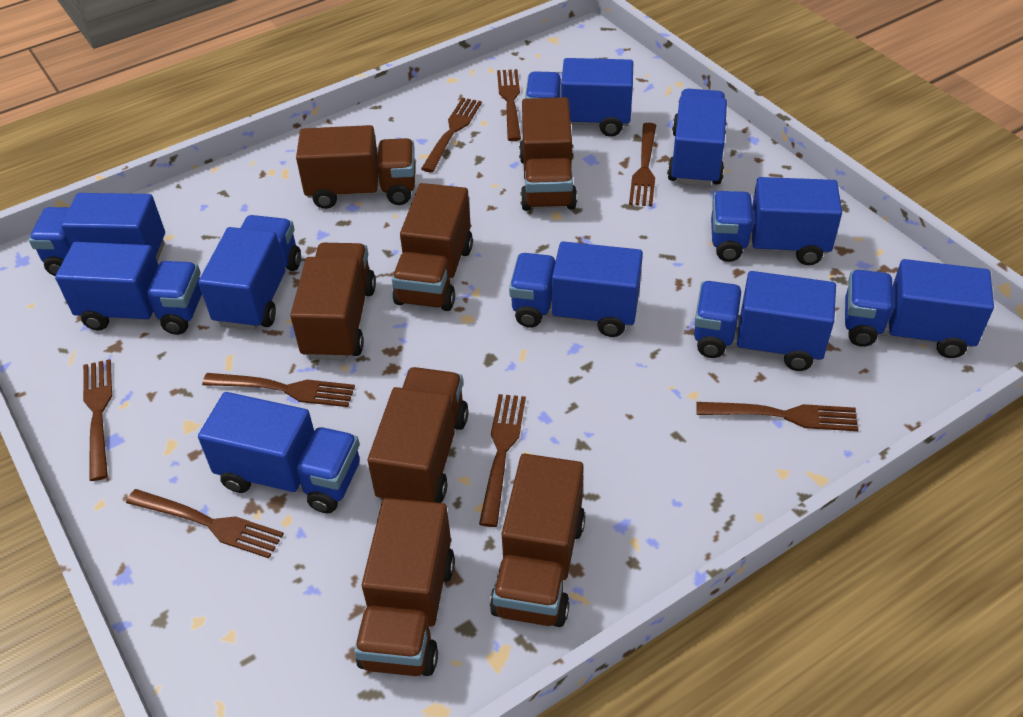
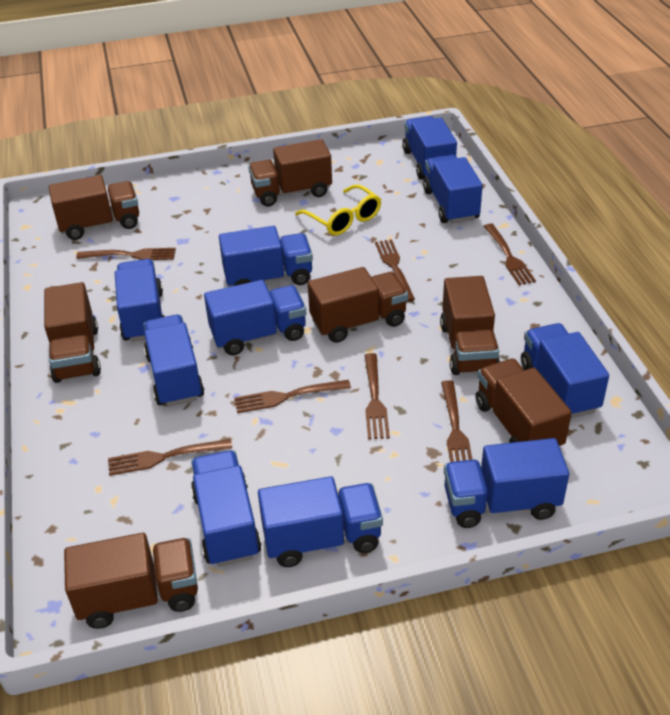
brown fork: [83,359,112,481] [126,489,284,558] [202,373,355,407] [421,98,482,172] [479,394,526,527] [497,69,521,141] [629,123,656,206] [697,402,858,431] = 8 -> [76,248,176,260] [108,439,232,476] [234,380,351,413] [365,353,390,439] [375,239,415,302] [441,380,472,462] [484,223,536,285] = 7
yellow glasses: none = 0 -> [295,184,381,235] = 1

